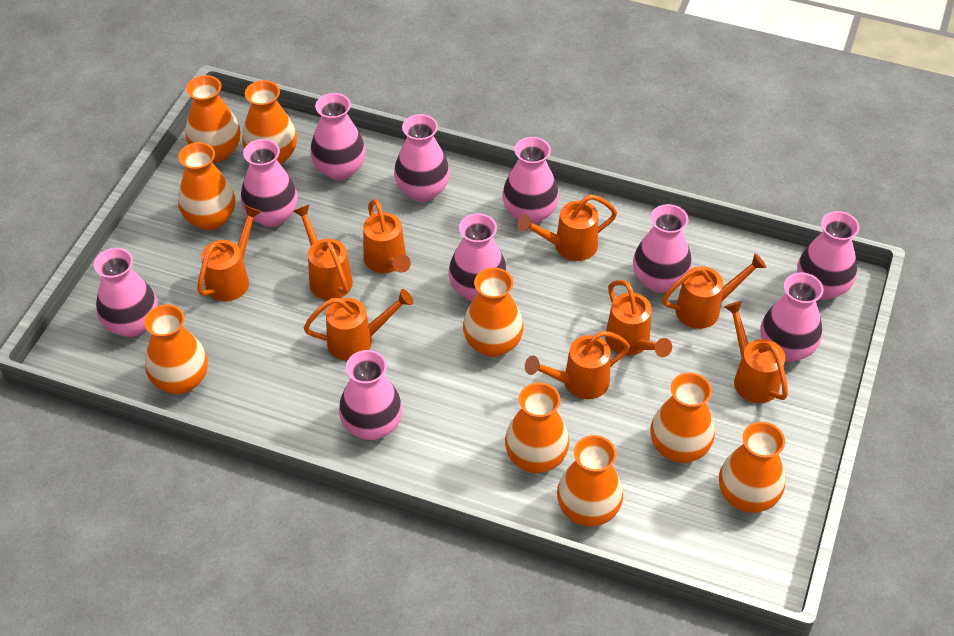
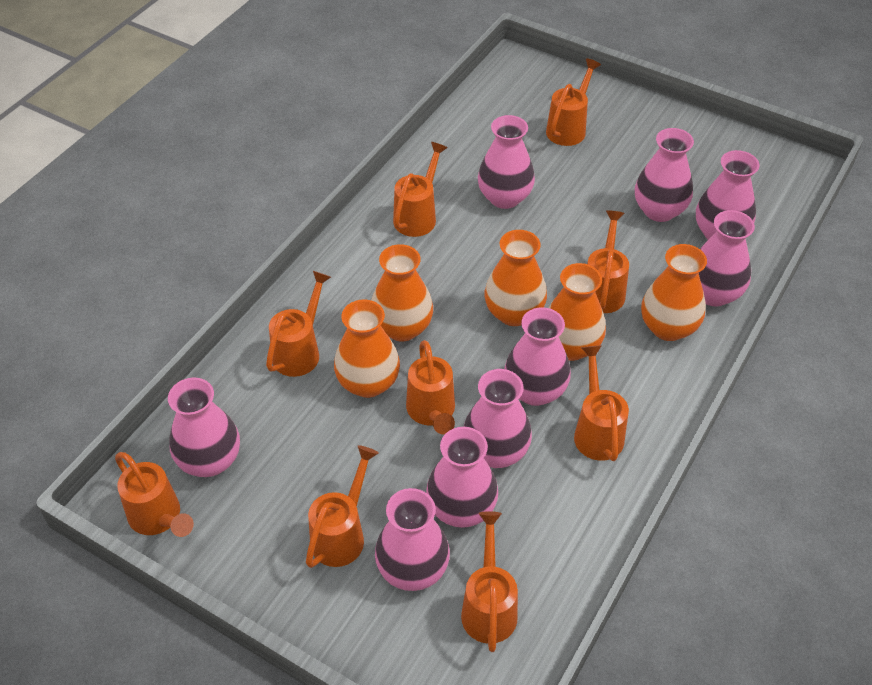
orange vase: [144,304,208,394] [178,142,235,230] [186,75,241,162] [242,80,297,165] [463,268,524,357] [505,383,569,473] [557,435,623,527] [650,373,715,463] [719,422,785,513] = 9 -> [334,299,400,398] [371,244,433,341] [484,230,547,326] [548,263,606,361] [641,244,707,341] = 5
pink vase: [94,248,158,337] [241,139,298,227] [310,93,366,180] [339,350,402,440] [394,114,450,202] [448,213,507,301] [502,137,559,224] [633,204,692,293] [761,272,823,362] [797,211,860,300] = 10 -> [168,378,240,477] [375,488,450,591] [426,427,498,528] [464,369,532,468] [478,115,535,209] [504,307,571,406] [635,128,694,222] [696,150,760,240] [699,210,755,306] = 9

